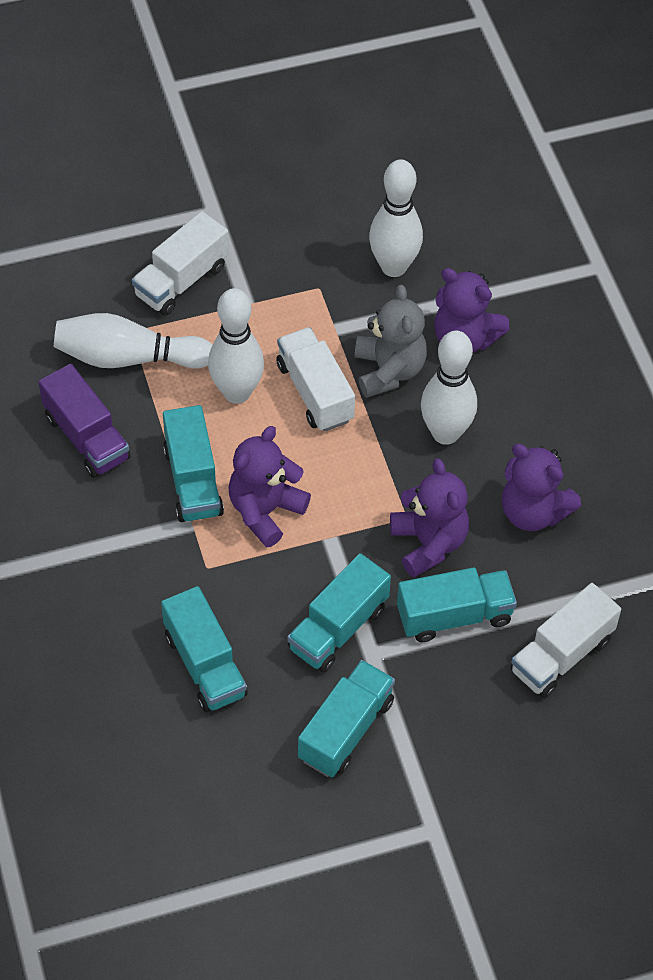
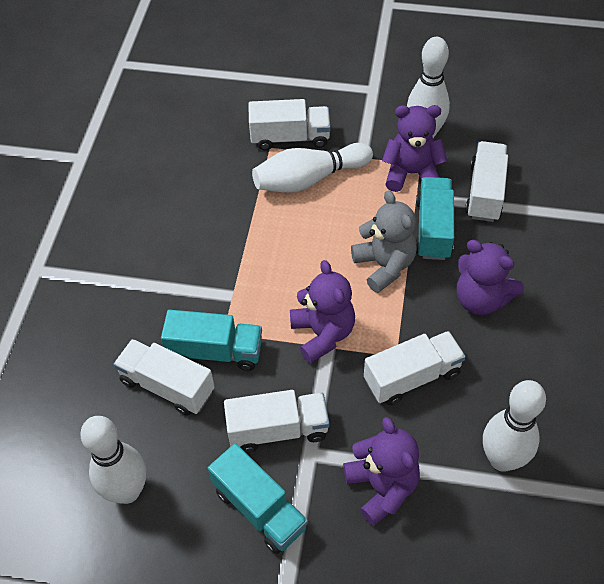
purple truck: [39,364,131,478] = 1 -> none = 0
turquoise truck: [161,586,248,712] [163,405,224,522] [288,553,391,673] [298,660,395,777] [397,567,517,642] = 5 -> [161,310,262,371] [208,443,308,554] [416,177,454,260] = 3
white truck: [132,211,229,316] [276,327,355,432] [510,583,621,698] = 3 -> [114,339,215,416] [224,390,329,453] [248,99,331,151] [364,331,466,405] [465,141,508,222] = 5

